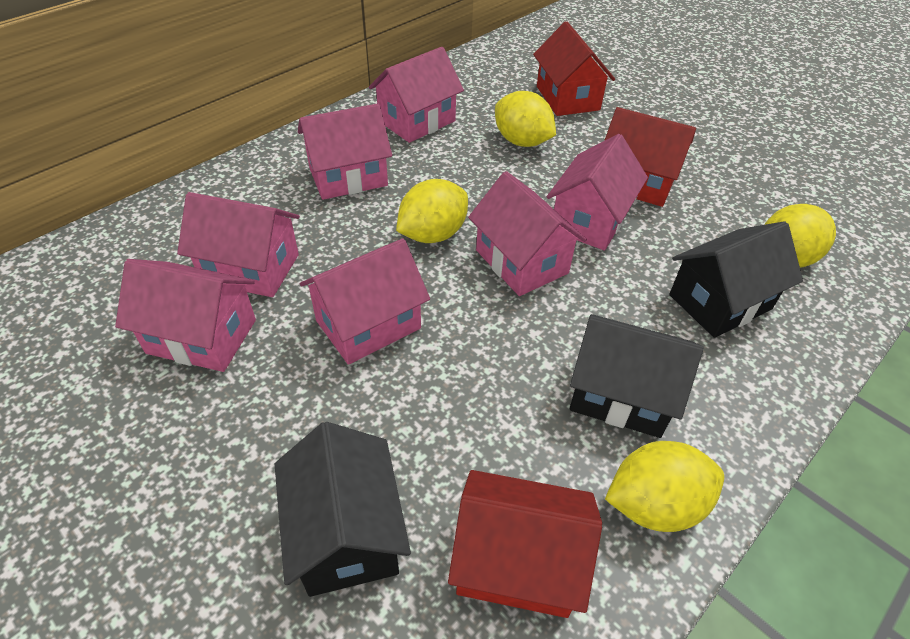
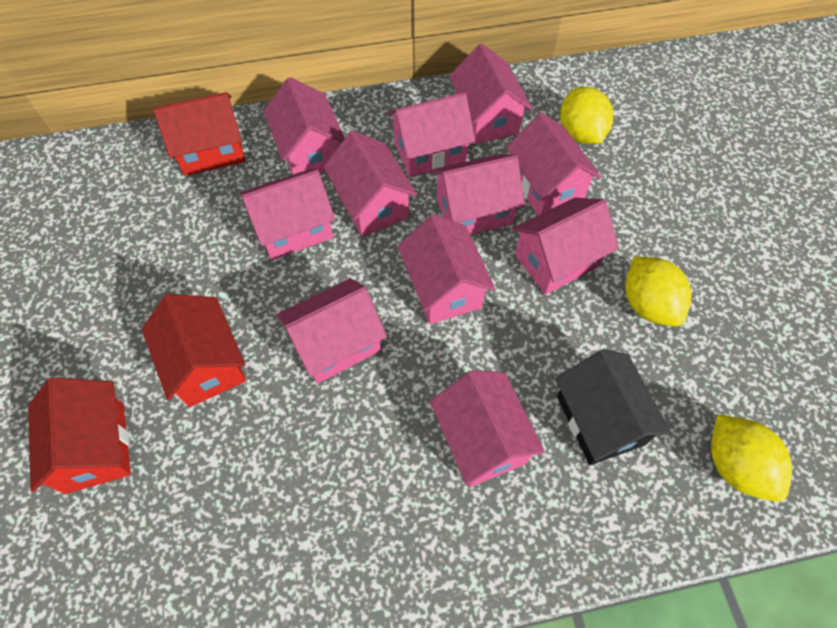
black house: [275,422,411,597] [570,314,703,438] [669,221,803,338] = 3 -> [555,349,671,465] = 1
pink house: [115,259,256,372] [177,192,300,297] [298,104,392,200] [300,239,430,365] [369,47,464,143] [468,171,587,296] [547,134,648,250] = 7 -> [240,169,335,260] [263,77,345,175] [277,278,387,384] [324,131,417,237] [387,92,475,177] [398,214,495,324] [430,370,545,487] [432,154,525,235] [449,43,532,145] [506,113,601,215] [512,198,618,295] = 11
yellow lemon: [396,179,468,243] [495,91,556,147] [605,441,724,532] [765,204,836,268] = 4 -> [560,87,613,144] [625,256,692,326] [711,415,792,502] = 3

